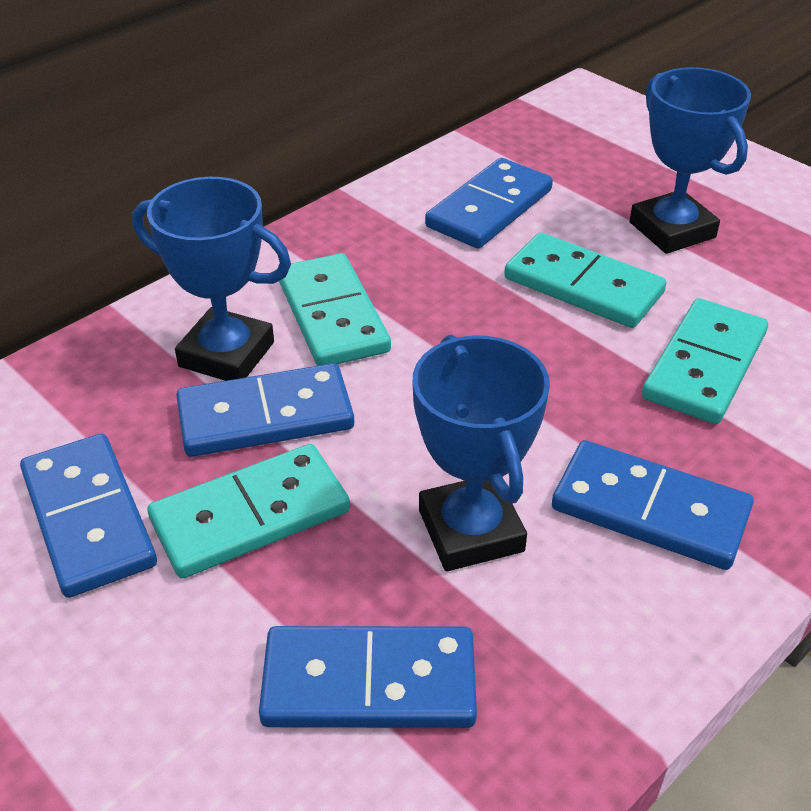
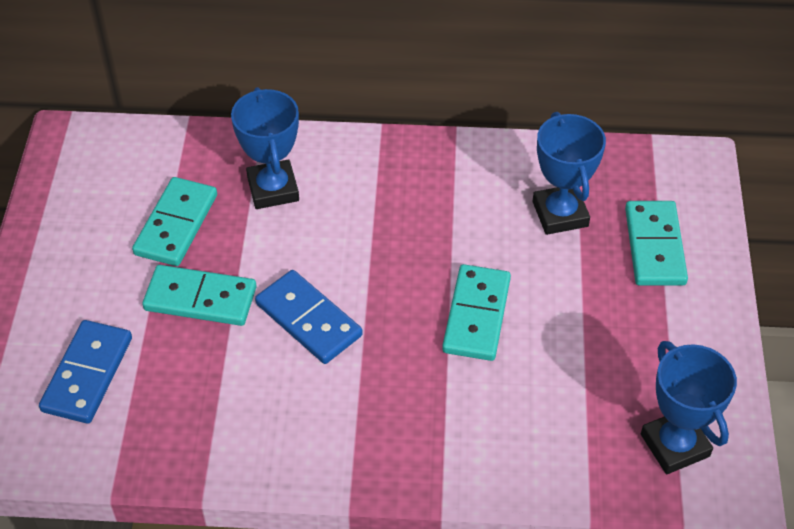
blue domino: [20,434,157,598] [176,363,354,457] [259,626,477,728] [425,158,553,249] [552,440,754,570] = 5 -> [39,320,132,424] [255,270,363,364] = 2

